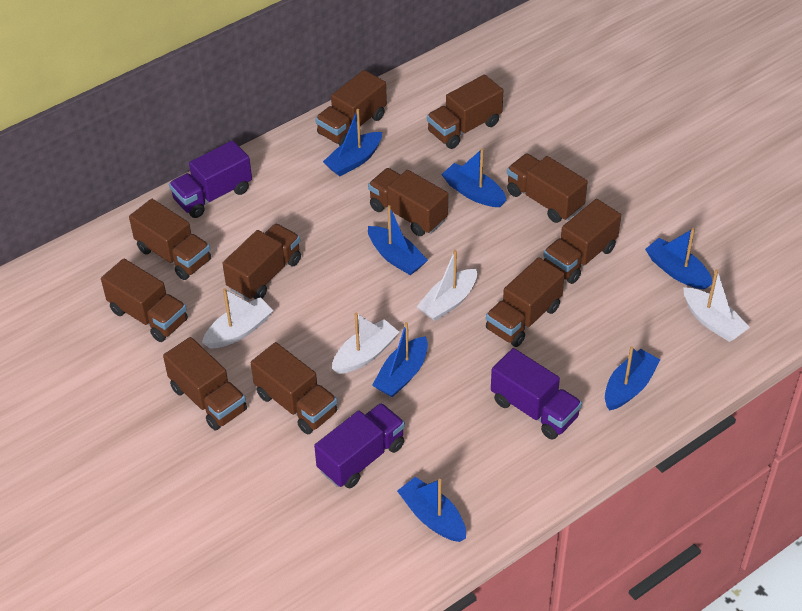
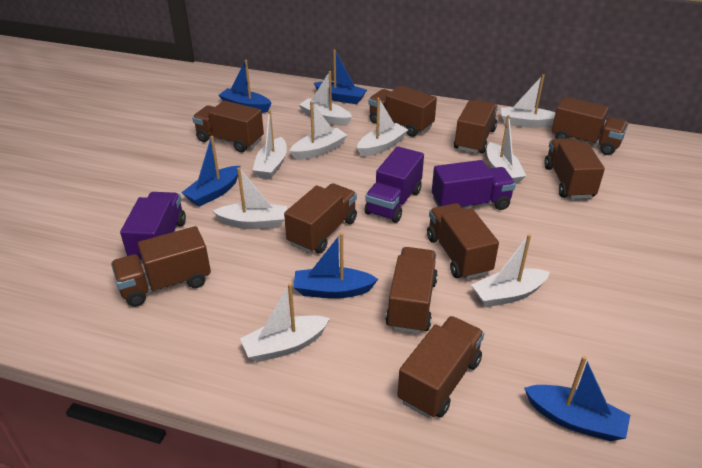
blue boat: [323,109,382,176] [368,205,428,275] [372,322,428,397] [397,477,466,542] [441,148,507,207] [605,346,660,411] [645,228,712,290] = 7 -> [181,136,240,207] [218,60,272,113] [294,233,378,299] [314,50,367,104] [524,356,630,441] = 5
brown truck: [101,259,188,342] [129,199,211,280] [163,337,247,431] [222,224,301,300] [251,342,337,434] [315,70,387,146] [368,168,448,236] [427,74,503,149] [486,257,565,347] [507,153,588,223] [543,199,621,284] = 11 -> [111,226,211,307] [192,101,264,152] [284,183,357,254] [369,86,437,137] [386,247,438,334] [397,316,484,418] [427,203,499,280] [454,100,498,154] [544,138,605,199] [552,97,628,155] = 10
white boat: [202,288,274,349] [332,312,399,374] [417,250,477,321] [683,269,750,342] = 4 -> [213,167,287,229] [240,283,330,362] [253,110,287,179] [290,101,347,160] [299,71,352,126] [357,98,409,157] [471,234,550,307] [487,115,526,184] [501,74,556,128] = 9

